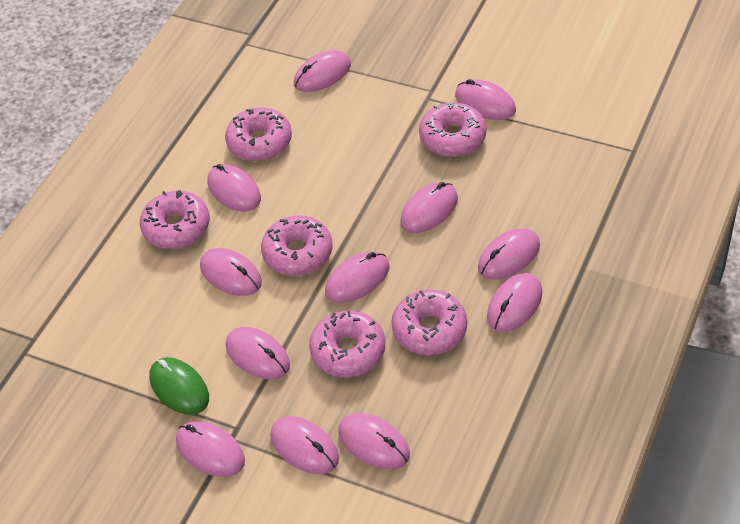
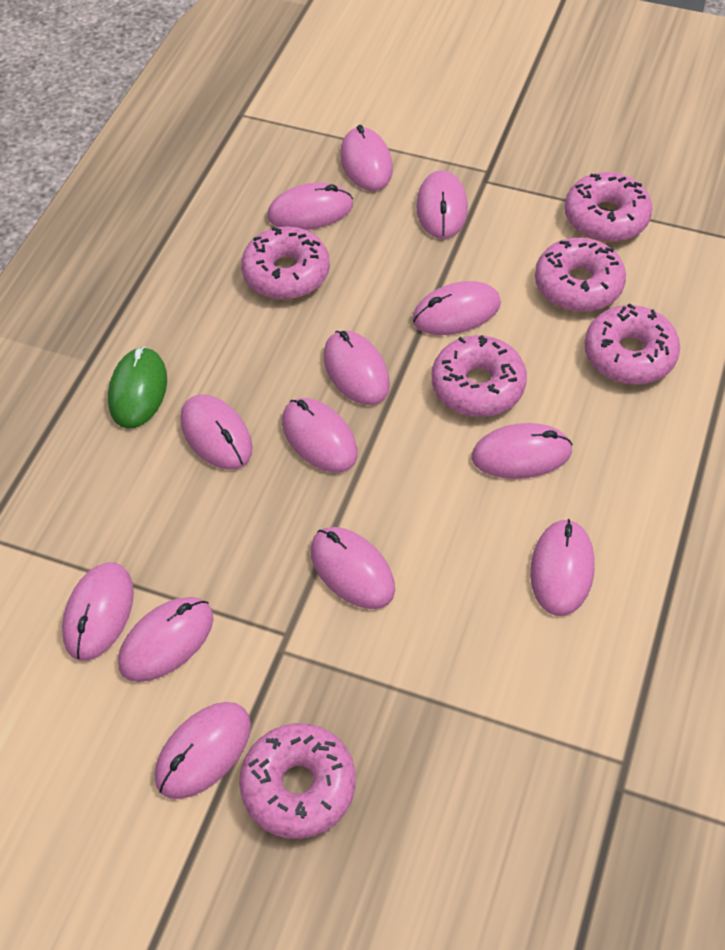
pink mouse: [176,421,245,477] [200,248,262,296] [208,164,261,212] [226,327,290,379] [271,416,339,474] [294,50,351,92] [325,251,390,303] [338,413,410,469] [400,182,458,233] [455,79,516,120] [478,228,540,280] [487,273,543,332] = 12 -> [62,562,134,661] [118,597,213,682] [155,702,251,799] [180,394,253,470] [267,183,353,230] [282,398,358,473] [311,527,395,609] [324,330,390,405] [340,125,393,191] [412,281,501,335] [416,170,468,239] [472,423,573,479] [530,519,595,616] = 13

